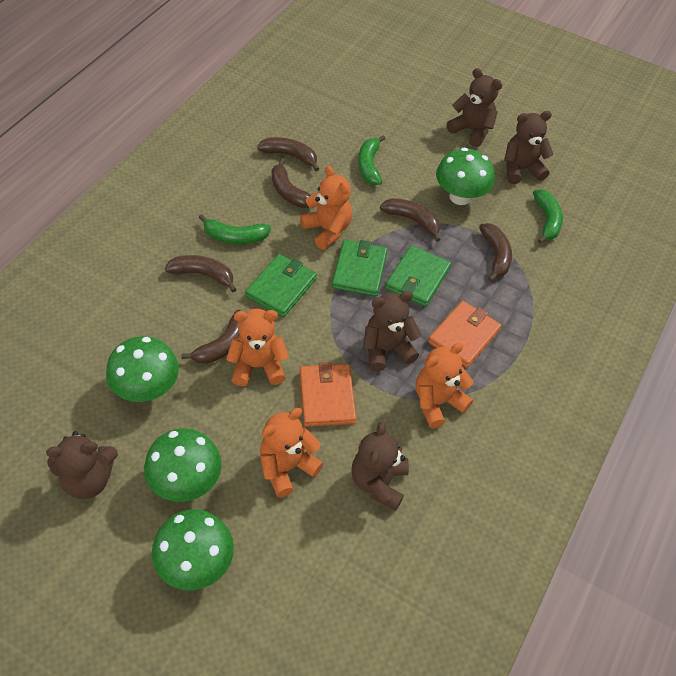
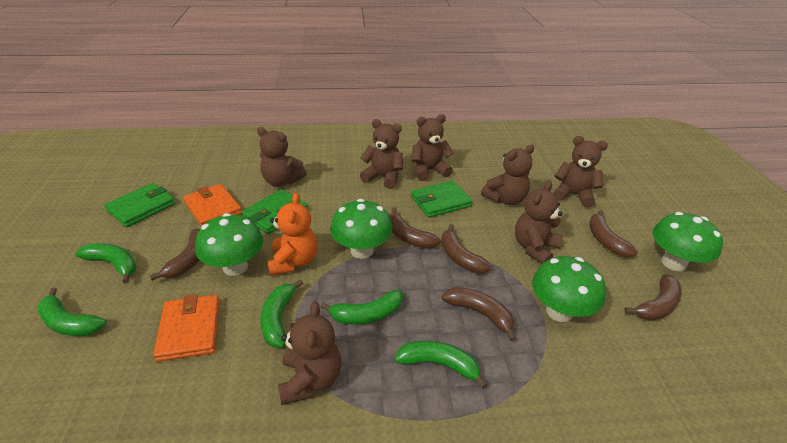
brown teddy bear: [46,431,118,499] [351,421,409,511] [363,291,422,371] [447,68,502,147] [504,111,554,184] = 5 -> [257,127,307,186] [278,301,341,405] [360,119,403,189] [412,114,454,181] [481,144,534,205] [515,181,563,264] [553,136,608,208] = 7
green banana: [199,214,271,244] [358,135,386,185] [533,189,563,244] = 3 -> [37,288,106,336] [75,243,137,283] [260,279,303,347] [320,290,403,325] [394,340,487,389] = 5
orange teddy bear: [226,309,289,386] [260,408,323,497] [300,166,352,250] [416,343,473,429] = 4 -> [268,193,317,276] = 1

